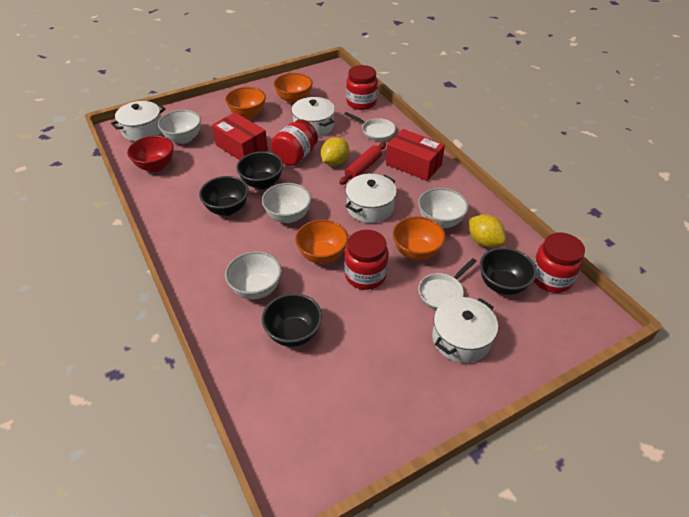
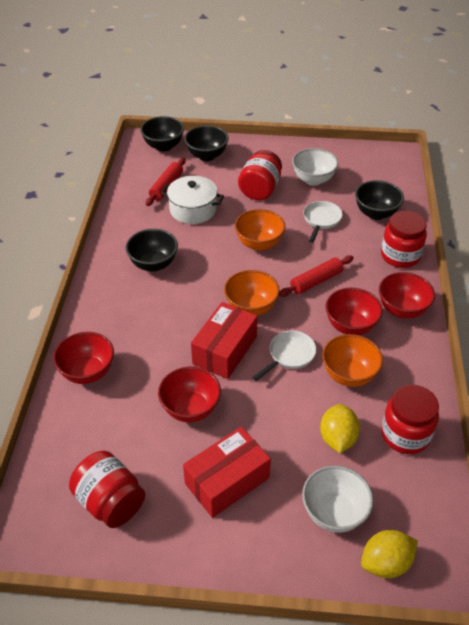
orange bowl: [225,87,266,119] [274,73,313,104] [295,219,349,264] [393,216,446,260] = 4 -> [224,270,280,316] [235,209,285,251] [322,334,383,387] = 3
red bowl: [127,136,174,172] = 1 -> [53,332,114,384] [158,367,221,422] [326,288,383,335] [379,272,435,319] = 4
red rolling pin: [339,142,386,185] = 1 -> [146,158,186,206] [279,256,354,297] = 2
white bowl: [158,110,201,144] [225,251,282,299] [262,183,311,223] [418,188,469,228] = 4 -> [292,148,338,186] [302,466,373,532] = 2
white pot: [111,101,165,141] [291,97,335,137] [345,174,397,223] [432,297,498,363] = 4 -> [161,176,224,224] = 1

